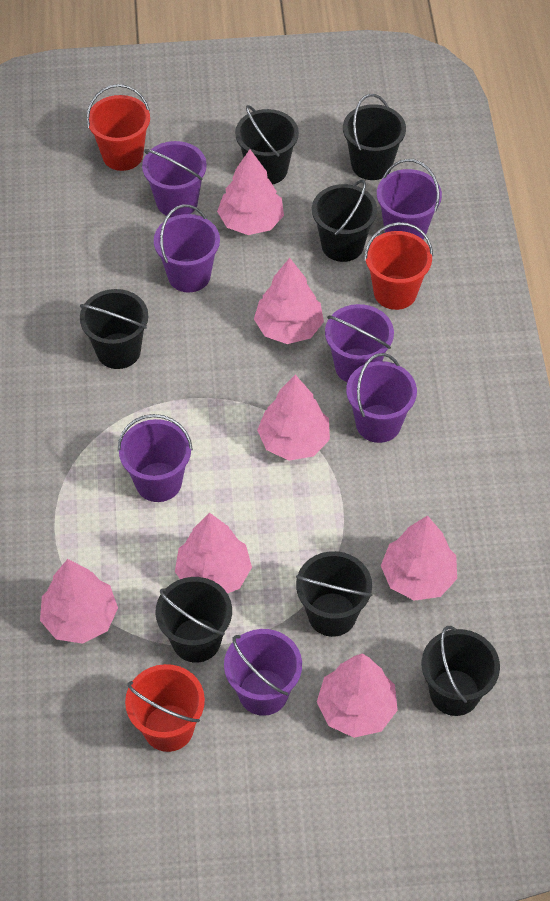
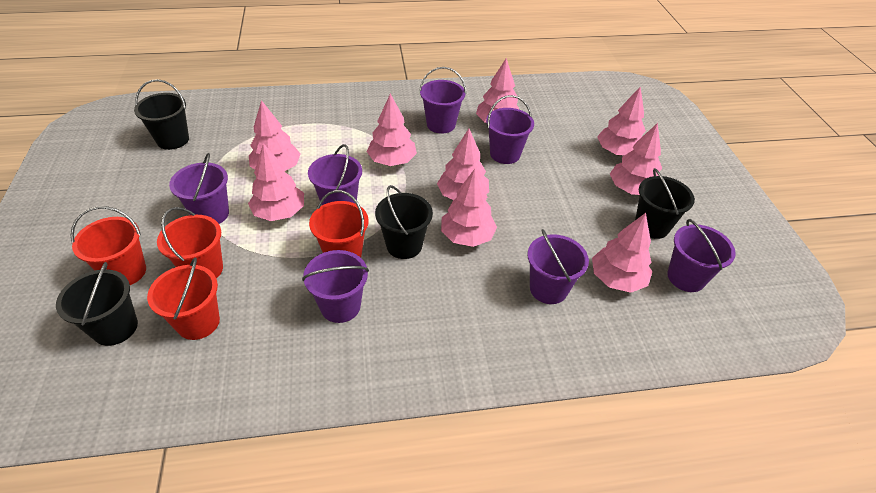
black bucket: [80,289,148,369] [155,577,232,663] [235,105,299,185] [296,551,373,637] [312,180,377,262] [343,94,406,180] [422,626,500,716] = 7 -> [56,262,138,346] [134,79,189,150] [375,185,433,259] [635,168,695,239] = 4
pink tree: [40,559,118,644] [175,513,252,593] [217,149,284,235] [254,258,324,344] [257,375,330,460] [317,654,398,738] [381,515,457,601] = 7 -> [248,144,304,221] [249,100,301,171] [367,94,417,166] [437,129,489,200] [441,169,497,247] [476,58,519,123] [592,213,652,293] [597,86,646,155] [610,123,662,195] = 9
red bucket: [86,84,150,171] [125,664,205,752] [364,222,433,310] = 3 -> [71,206,146,285] [147,258,220,340] [157,207,223,278] [309,190,368,257] = 4

